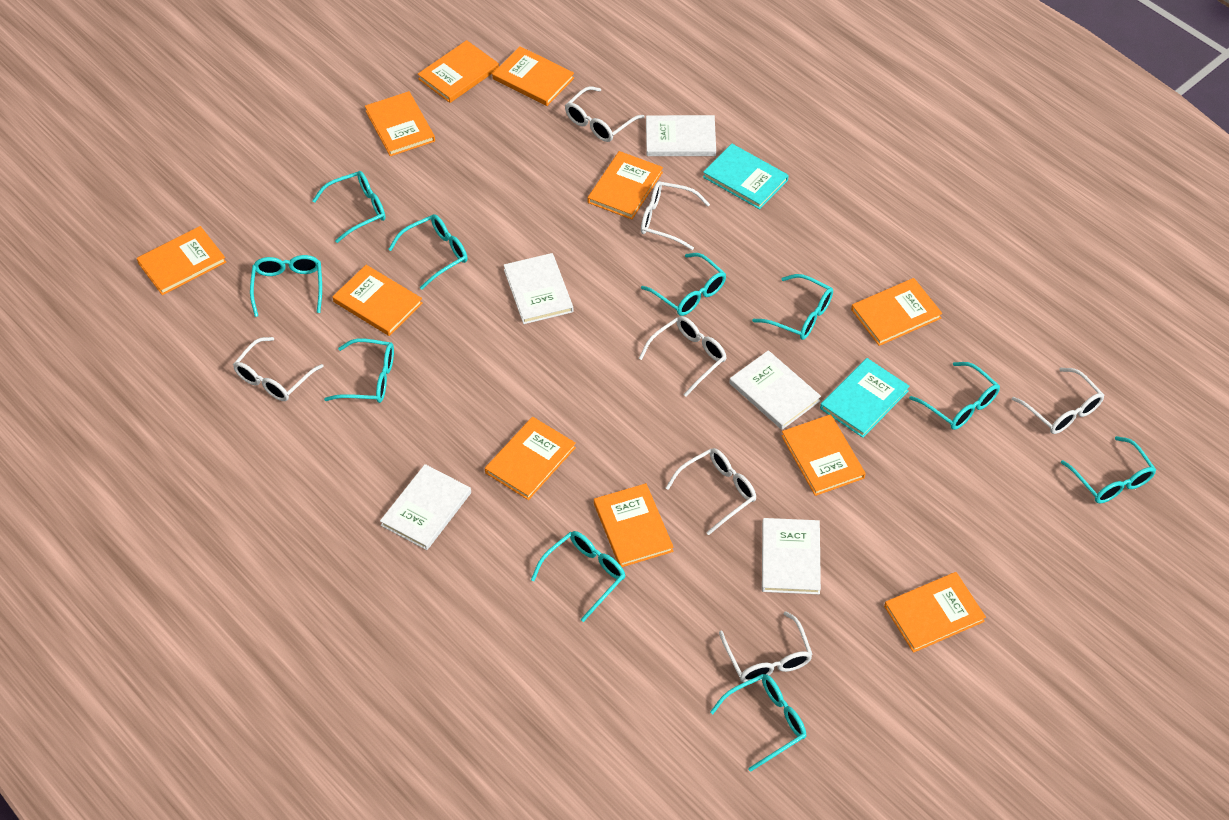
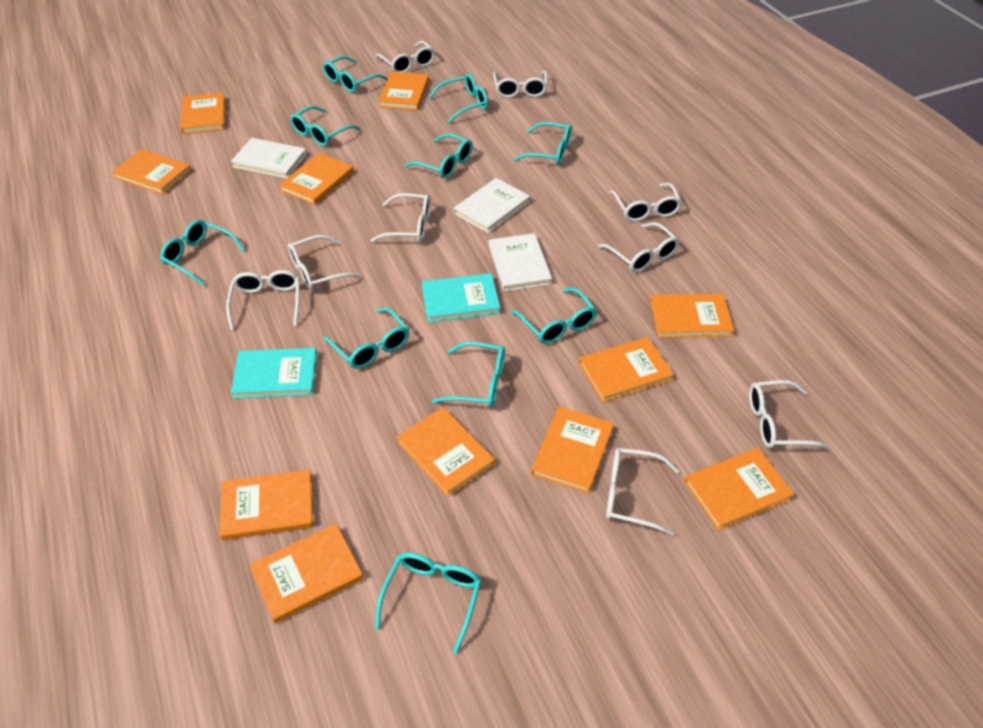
white book: [380,464,471,550] [504,253,573,324] [646,115,716,156] [729,350,821,430] [762,518,821,594] = 5 -> [231,138,307,179] [454,178,530,233] [488,233,552,292] = 3
white glasses: [233,337,324,401] [565,86,644,142] [639,316,727,397] [641,181,710,250] [666,448,756,535] [719,611,813,682] [1012,368,1104,434] = 7 -> [226,270,299,330] [288,235,362,290] [371,193,431,242] [375,41,435,73] [493,71,548,98] [598,222,680,272] [606,448,679,536] [609,183,682,221] [749,380,830,449] = 9

